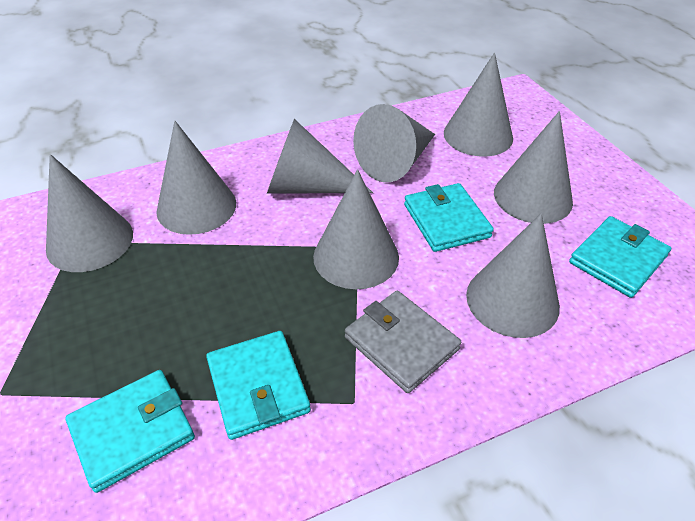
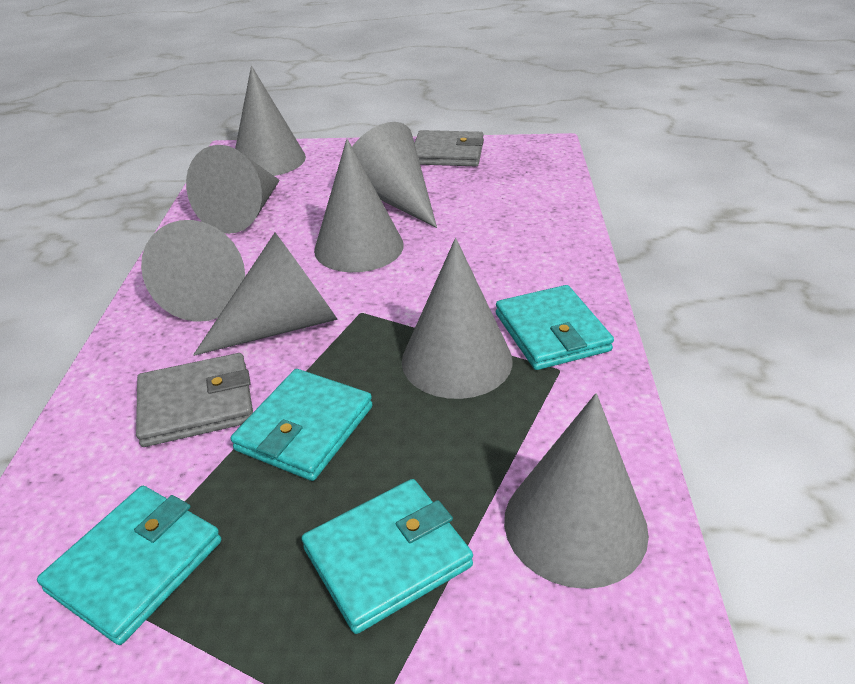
grey wallet: [345,291,461,393] = 1 -> [136,353,253,447] [414,130,484,166] = 2

